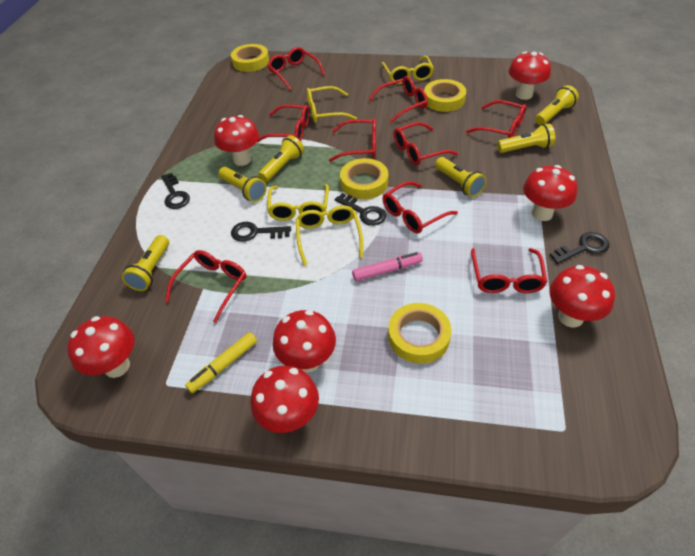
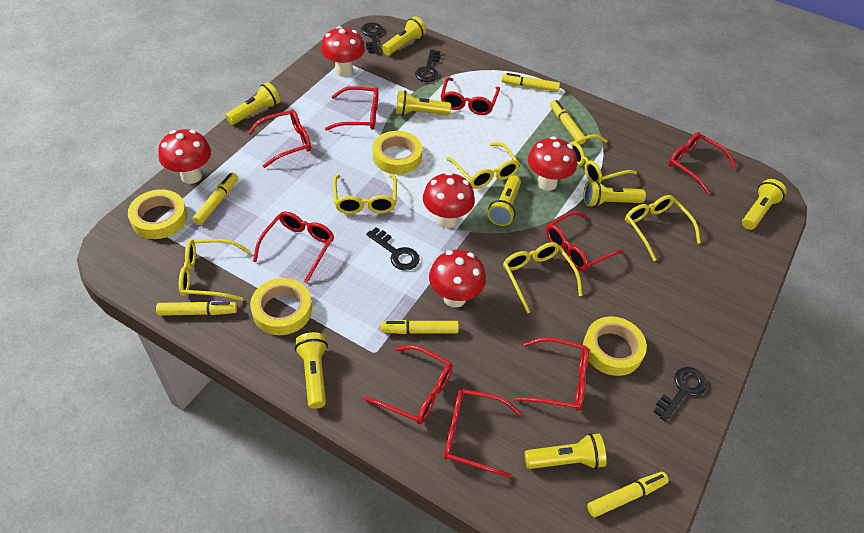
pink marker: [352,252,423,281] = 1 -> none = 0
red mushroom: [67,316,134,378] [214,115,259,166] [251,365,319,433] [273,310,336,372] [509,51,551,100] [523,165,577,221] [549,265,615,327] = 7 -> [158,129,211,184] [321,26,365,77] [423,172,475,228] [429,250,486,308] [528,136,577,191] = 5
yellow flashlight: [122,235,169,291] [218,167,266,202] [258,135,304,182] [435,157,486,197] [497,124,555,153] [535,85,579,125] = 6 -> [225,82,281,125] [295,332,328,409] [382,16,426,55] [396,91,451,116] [488,175,521,226] [524,433,606,469] [583,180,646,208] [742,179,787,230] = 8
yellow glasses: [267,184,329,221] [296,205,363,266] [307,86,357,123] [381,56,434,84] = 4 -> [179,239,251,301] [333,174,397,214] [446,142,520,189] [503,242,582,314] [569,134,637,183] [625,195,701,261] = 6
yellow marker: [185,332,257,393] = 1 -> [156,301,237,316] [193,173,238,225] [381,320,459,334] [502,73,560,92] [550,100,586,145] [587,472,669,517] = 6

